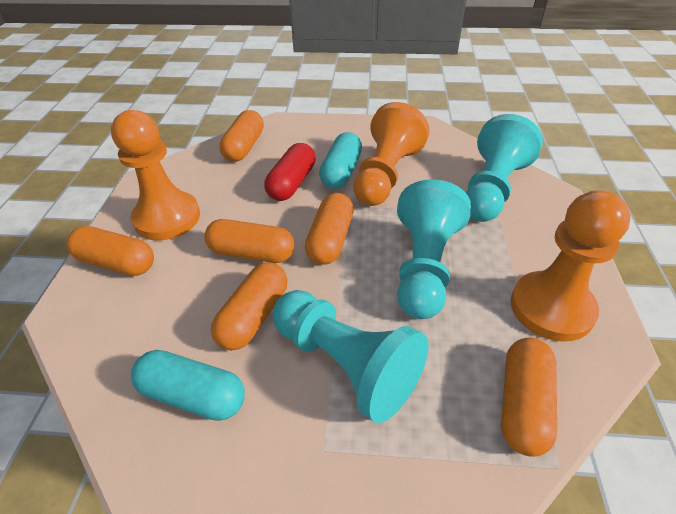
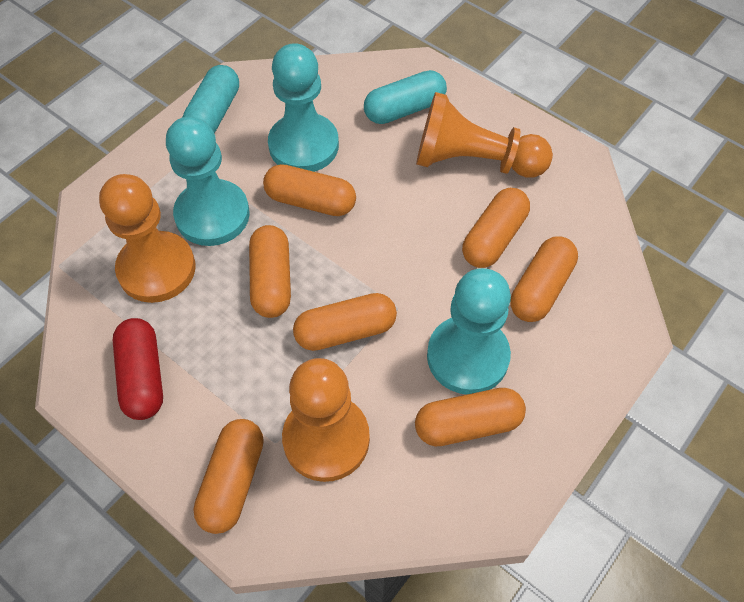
orange capsule: [66,226,154,276] [205,219,295,263] [211,262,287,350] [219,110,264,162] [305,193,354,265] [501,338,557,457] = 6 -> [193,419,264,534] [249,225,291,318] [263,164,356,216] [293,293,397,351] [415,388,526,446] [462,188,530,268] [510,236,578,322] = 7

